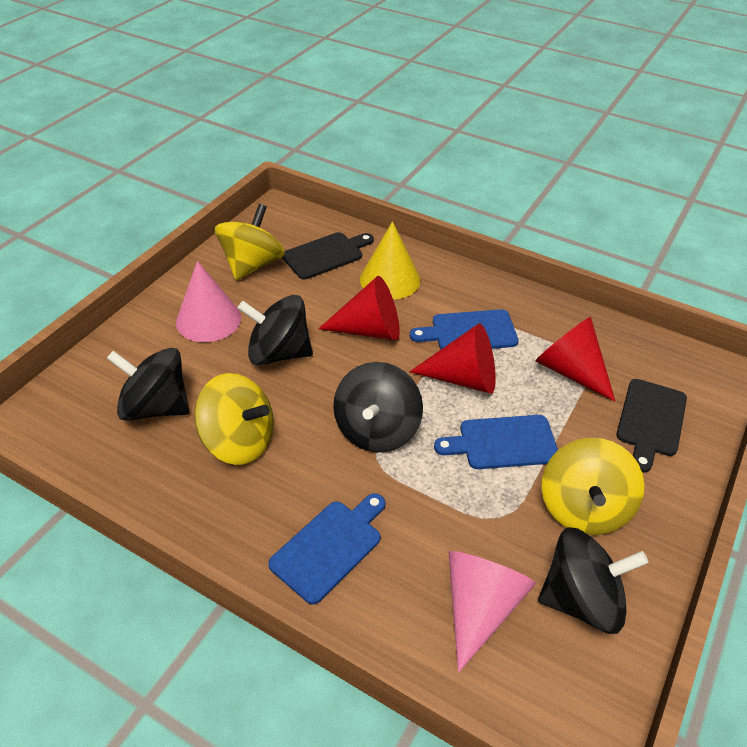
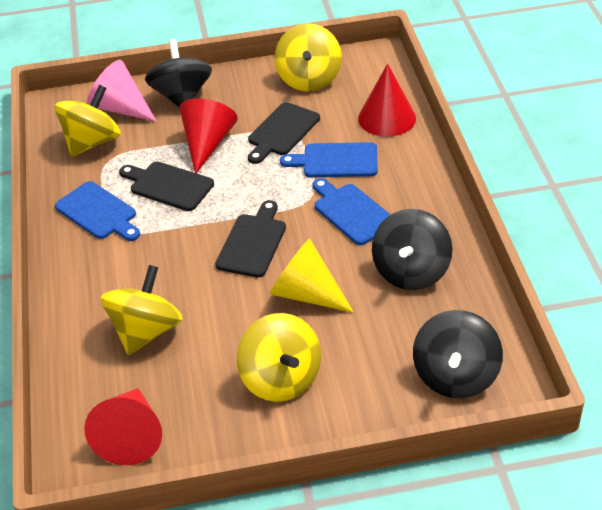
black cutting board: [282,232,374,280] [617,379,687,472] = 2 -> [119,162,214,211] [215,200,286,278] [248,102,320,164] = 3
black spinning top: [106,348,190,421] [238,295,313,365] [333,362,423,453] [538,527,649,634] = 4 -> [145,39,212,108] [372,209,453,290] [413,310,503,398] = 3
pink cone: [176,261,241,342] [448,551,536,672] = 2 -> [87,60,157,122] = 1
yellow spinning top: [194,373,274,465] [215,204,285,280] [542,438,645,535] = 3 -> [55,85,121,157] [100,265,183,355] [237,313,321,402] [274,23,342,92] = 4

